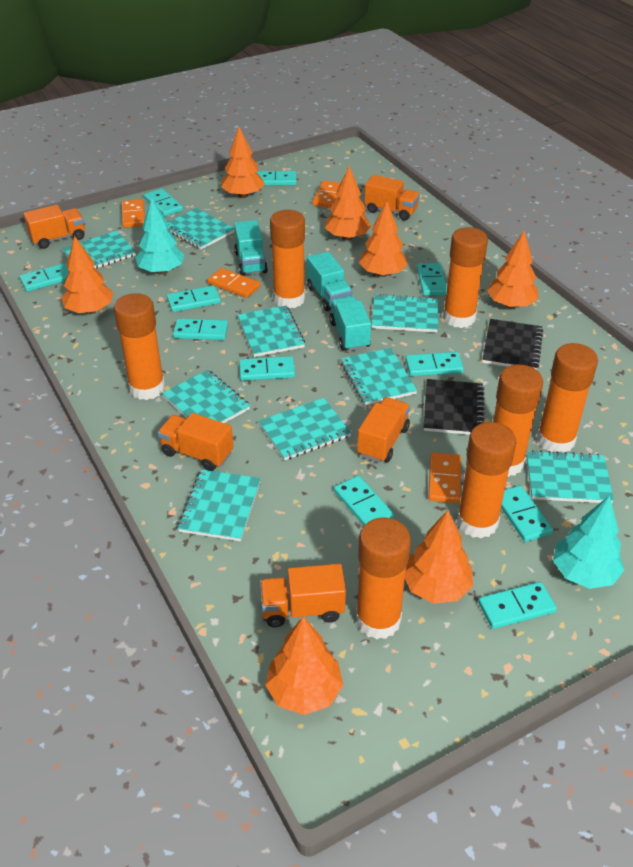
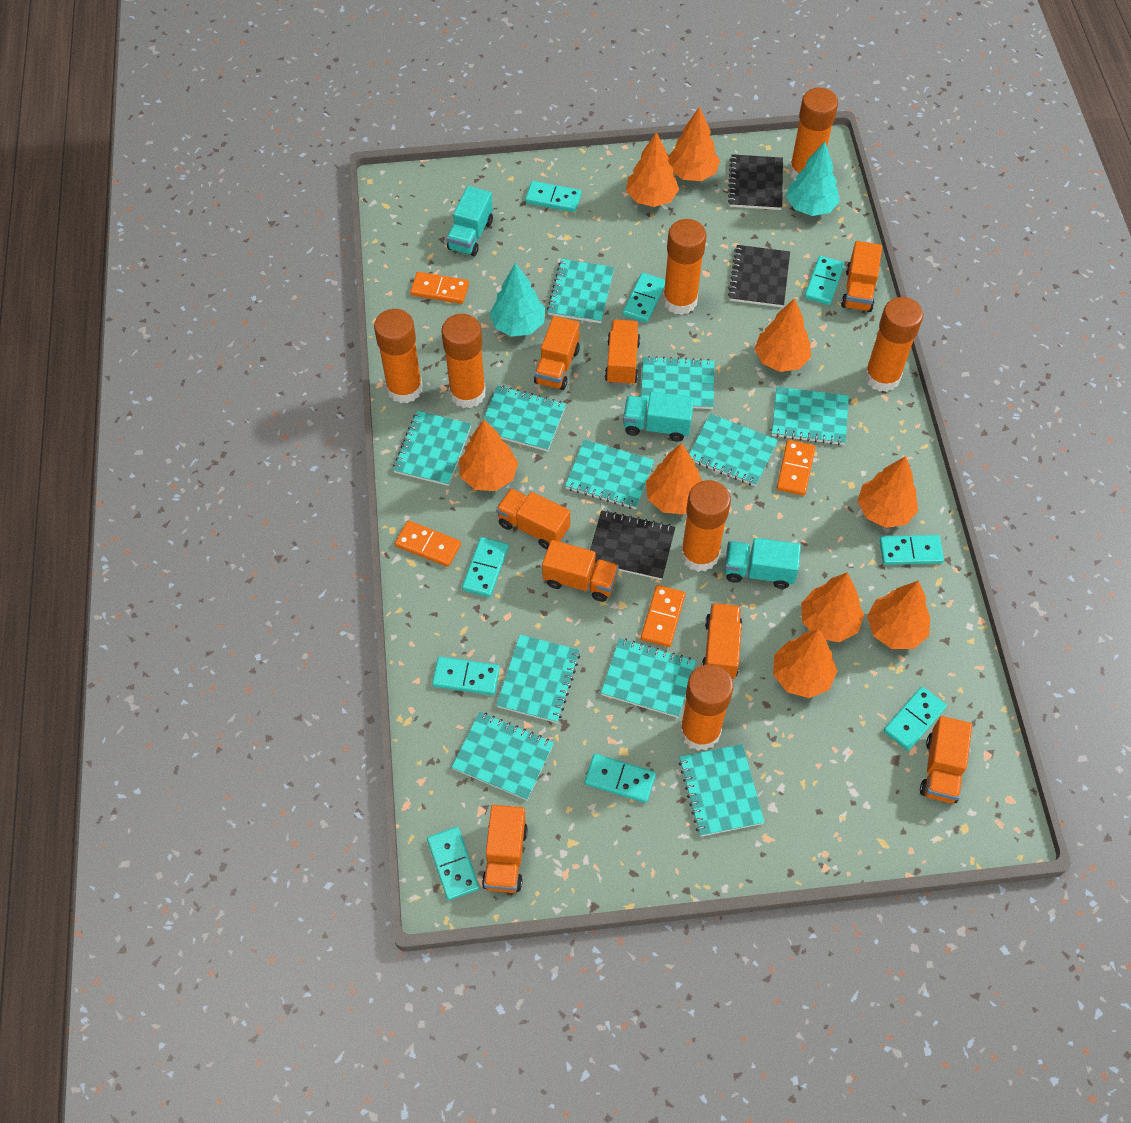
black notebook: [424,379,485,435] [482,319,543,369] = 2 -> [590,510,675,580] [728,154,783,210] [728,245,790,307] = 3
orange tree: [61,236,113,314] [221,127,265,198] [265,616,343,715] [325,166,371,240] [359,201,408,277] [405,510,473,604] [487,231,539,308] = 7 -> [459,420,518,491] [626,132,679,207] [646,443,702,514] [668,107,720,181] [754,298,811,372] [773,629,837,698] [801,573,864,642] [857,456,918,528] [867,580,930,649] = 9
orange truck: [23,205,85,249] [158,413,234,471] [260,564,346,627] [357,397,410,463] [364,175,420,220] = 5 -> [482,805,528,893] [496,488,570,549] [534,316,580,390] [542,540,619,602] [605,320,640,386] [702,603,742,679] [841,241,882,312] [920,716,972,803] = 8
turquoise domino: [19,263,69,292] [144,188,183,216] [167,286,221,312] [173,319,228,340] [239,356,295,381] [256,171,297,186] [334,475,394,526] [405,352,464,376] [417,263,447,296] [478,582,557,629] [501,485,553,542] = 11 -> [427,827,479,900] [432,656,500,695] [462,537,509,597] [525,181,581,212] [585,754,656,803] [622,273,665,323] [804,256,845,305] [879,535,944,565] [883,686,947,751] = 9
turquoise notebook: [62,231,136,269] [162,370,250,423] [167,208,235,250] [178,469,261,541] [237,305,305,357] [259,398,352,461] [341,348,417,405] [372,294,438,332] [526,450,614,503] = 9 -> [393,411,471,486] [452,712,554,800] [483,385,566,452] [496,634,580,723] [547,259,614,323] [565,439,654,509] [601,638,696,718] [641,356,714,409] [679,744,765,837] [689,414,778,486] [772,387,849,445] = 11

